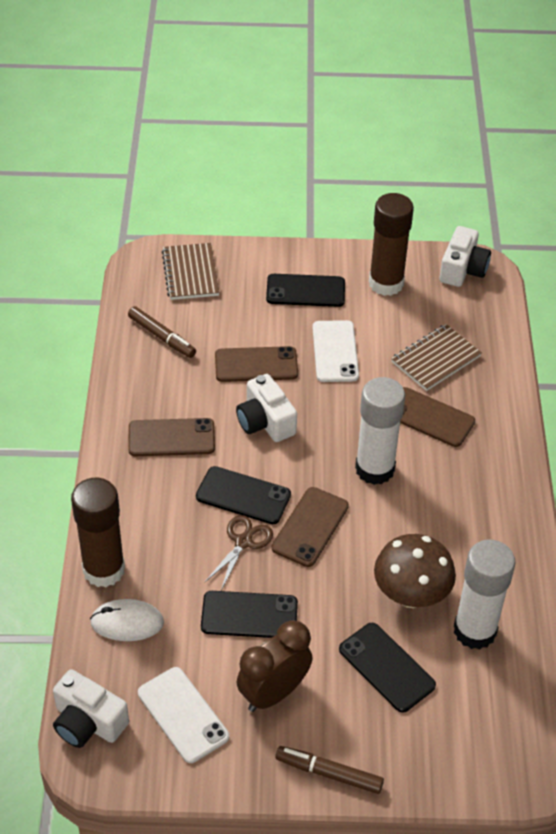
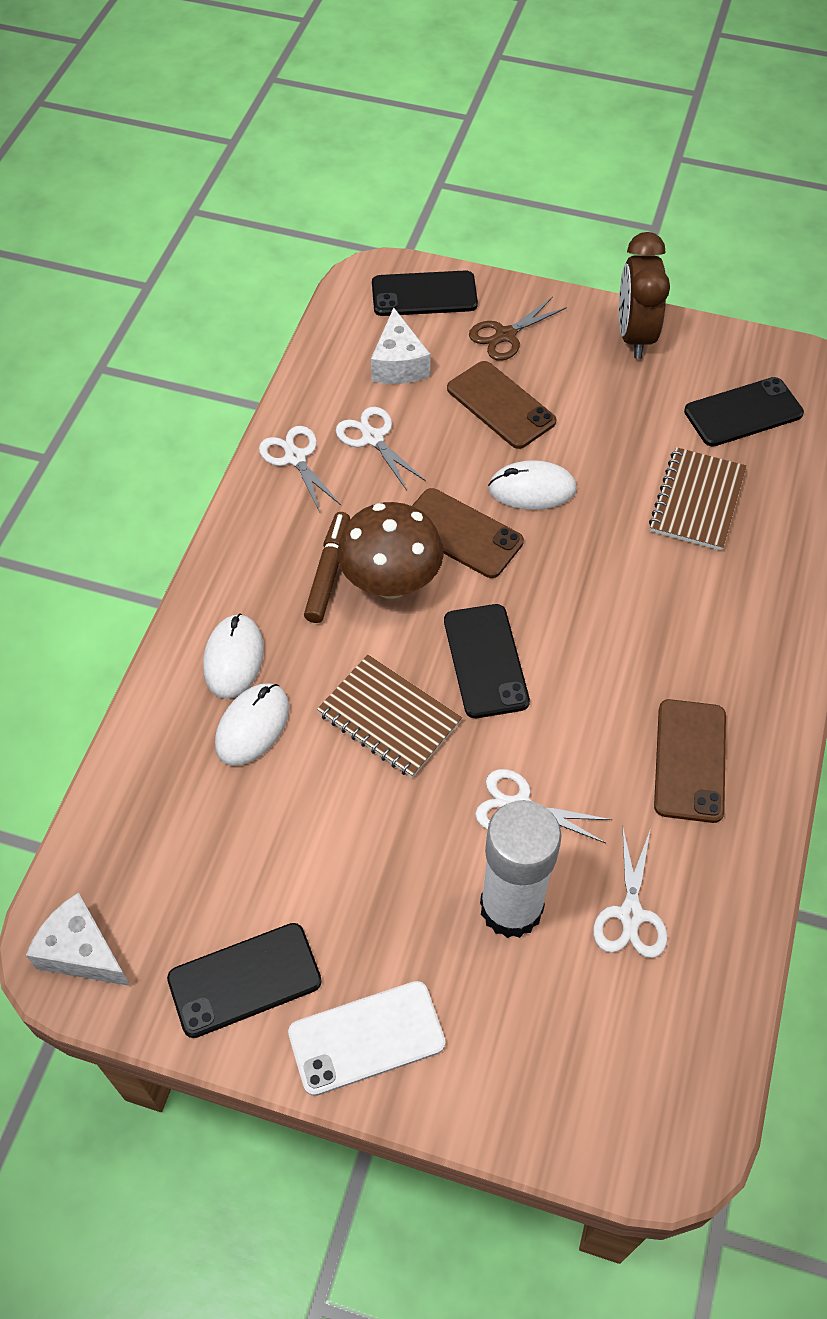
brown glue stick: [71,478,125,587] [369,193,414,296] = 2 -> none = 0
brown marker: [128,306,196,358] [275,746,384,794] = 2 -> [304,512,350,623] = 1
brown phone: [128,418,215,456] [215,346,298,382] [272,487,349,567] [400,387,475,447] = 4 -> [412,488,524,578] [447,361,556,449] [654,699,726,823] = 3
white camera: [53,669,129,748] [236,374,297,442] [439,226,491,287] = 3 -> none = 0
white cheese: none = 0 -> [26,893,130,986] [371,307,431,384] = 2
white glue stick: [355,377,405,485] [454,540,516,650] = 2 -> [480,800,562,938] = 1
white mouse: [90,599,164,641] = 1 -> [203,613,264,699] [215,683,290,766] [488,460,577,510] = 3
white phone: [138,667,229,763] [312,320,359,382] = 2 -> [288,981,445,1096] = 1
white scissors: none = 0 -> [259,426,341,512] [336,407,426,491] [475,769,612,843] [593,826,668,958] = 4

